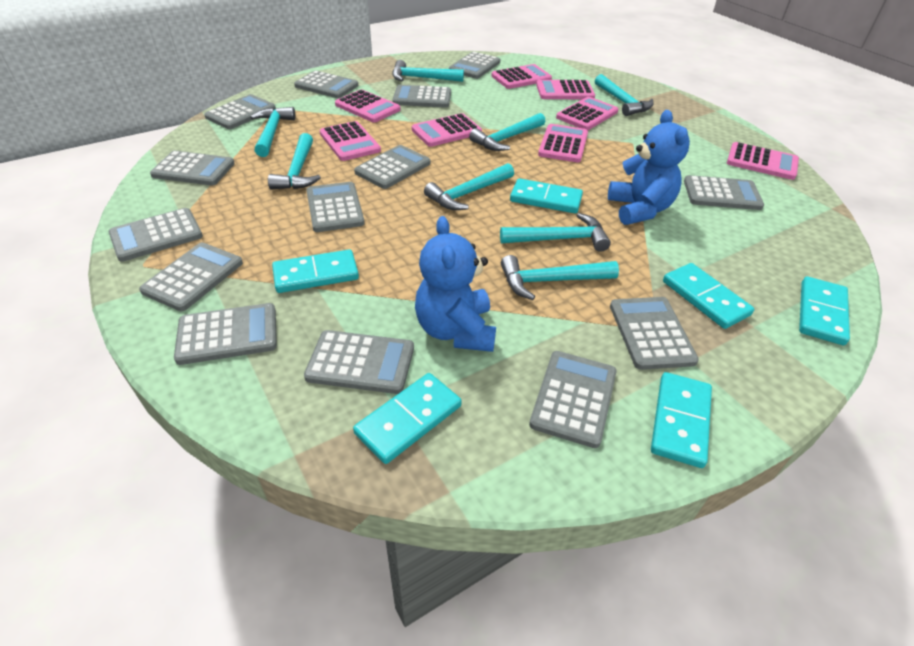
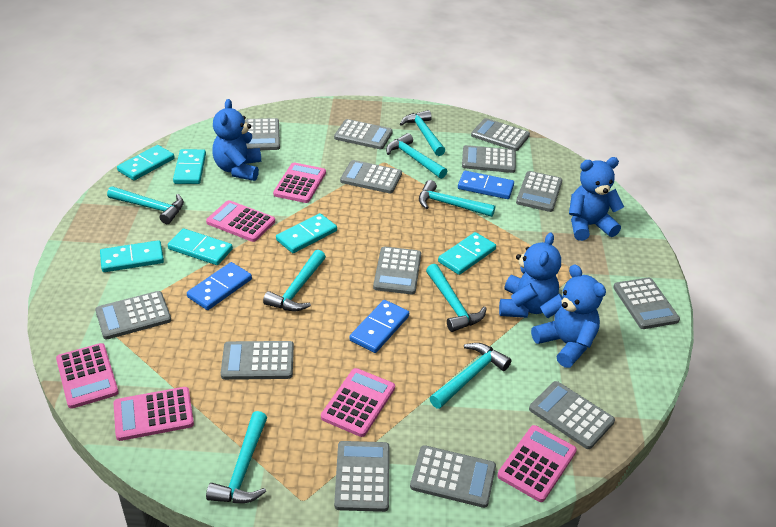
blue domino: none = 0 -> [187,262,252,310] [349,300,409,353] [458,171,514,199] = 3
blue teddy bear: [415,216,496,352] [608,110,690,225] = 2 -> [212,99,261,181] [499,232,561,318] [531,264,606,368] [569,157,624,241] = 4
grey calculator: [108,208,203,262] [139,243,243,311] [150,151,235,186] [174,303,277,365] [204,94,276,129] [294,71,358,98] [304,330,414,394] [306,182,365,232] [354,145,430,189] [392,85,451,108] [449,52,500,79] [529,351,617,448] [610,297,699,370] [684,175,764,210] = 14 -> [95,291,171,340] [221,341,294,380] [245,118,280,150] [334,119,393,149] [334,441,390,512] [340,160,402,193] [373,247,421,295] [410,445,496,508] [462,145,516,173] [471,118,530,151] [516,171,562,212] [529,381,615,449] [613,277,680,329] = 13
pink calculator: [320,121,381,161] [335,90,401,122] [412,113,482,147] [492,64,552,89] [536,80,595,99] [538,124,588,163] [556,97,618,130] [727,142,799,180] = 8 -> [56,343,119,409] [114,387,194,441] [206,200,275,242] [273,163,326,203] [321,368,395,437] [497,425,577,502] = 6

